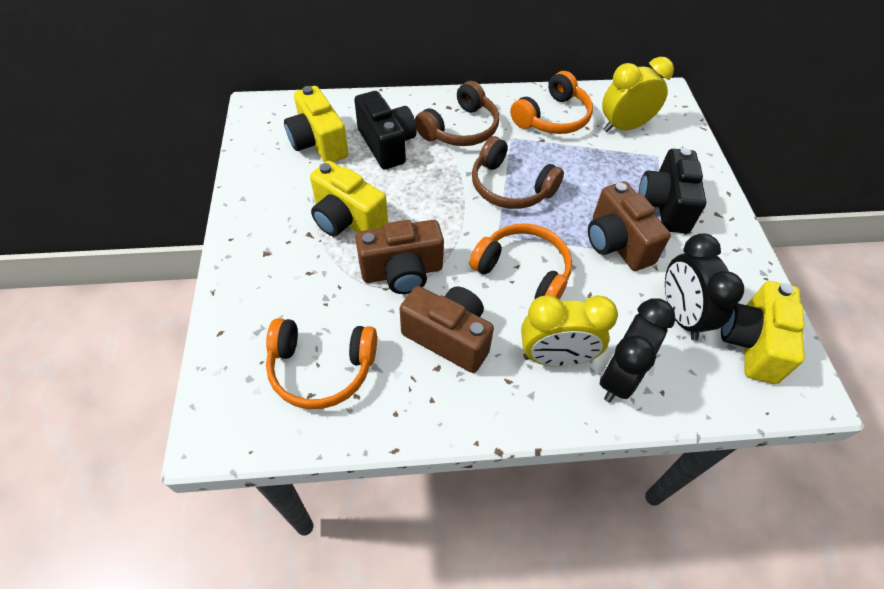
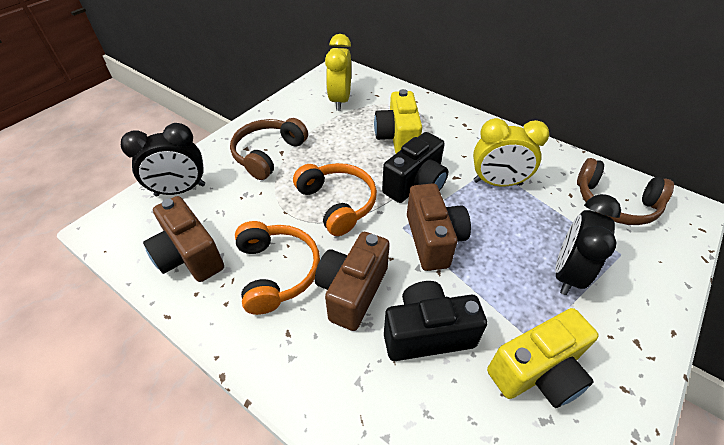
orange headphones: [266,318,377,409] [469,223,572,300] [510,71,593,134] = 3 -> [235,221,320,315] [293,163,377,236] = 2
yellow camera: [284,86,348,163] [310,161,388,236] [721,281,805,384] = 3 -> [374,89,422,153] [487,308,599,408] = 2

